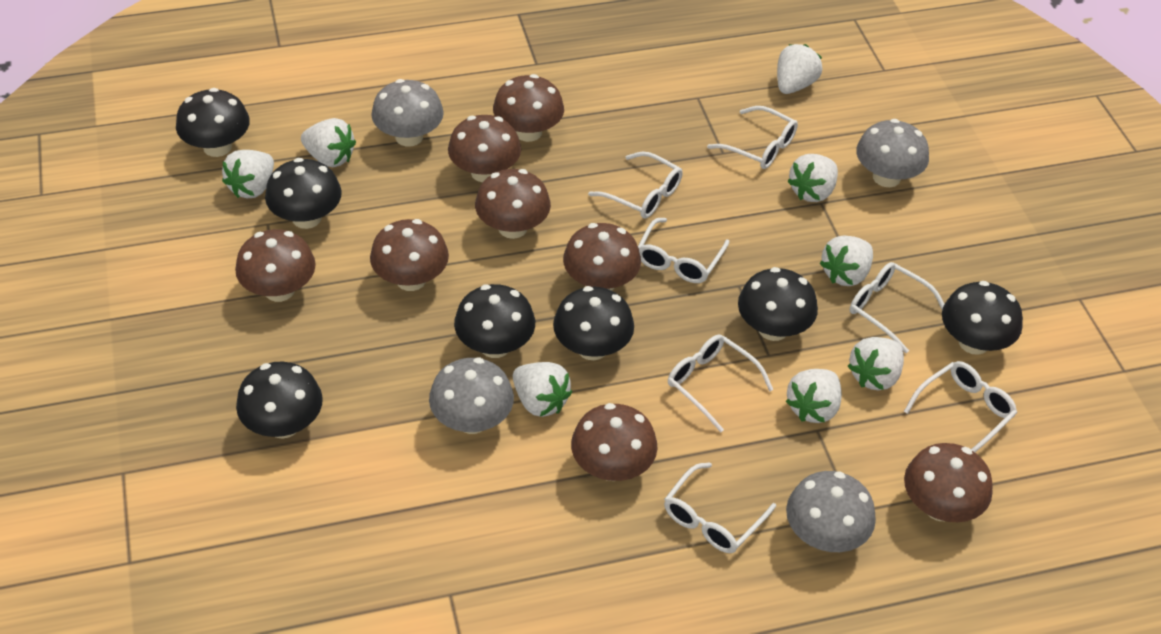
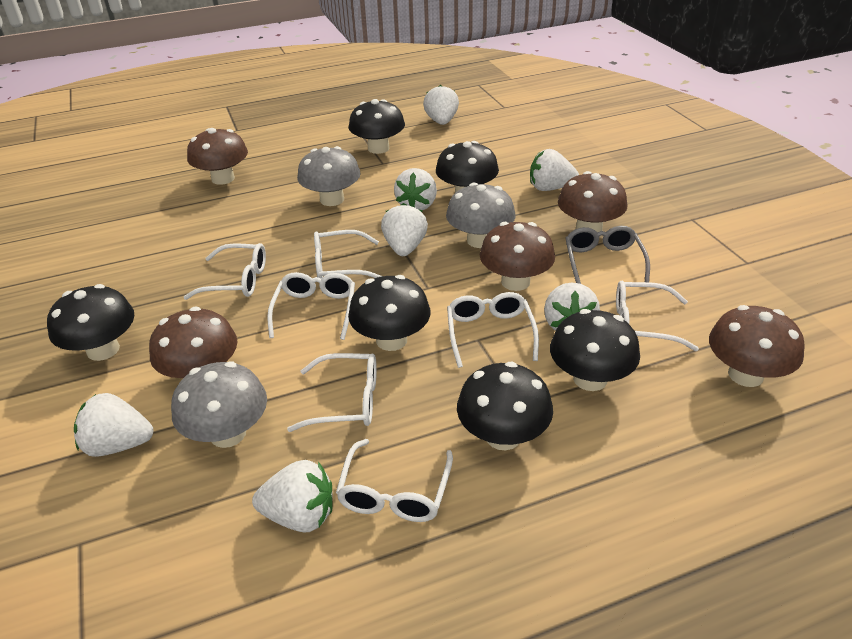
black mushroom: [176,88,250,157] [236,362,323,439] [265,158,342,229] [454,284,535,358] [553,286,634,360] [738,267,818,341] [942,281,1023,355] = 7 -> [47,284,135,361] [348,275,431,351] [349,99,405,154] [436,141,499,193] [457,362,553,450] [550,309,640,391] = 6
brown mushroom: [235,229,316,302] [370,219,449,291] [448,115,521,182] [475,169,551,239] [493,74,564,142] [563,223,641,291] [571,403,658,481] [904,443,993,522] = 8 -> [149,307,237,378] [187,128,248,185] [480,222,555,291] [558,171,627,232] [709,305,805,387] = 5
grey glasses: none = 0 -> [565,226,650,284] = 1
grey mushroom: [371,79,444,147] [429,358,514,434] [786,471,876,552] [856,119,929,187] = 4 -> [171,361,267,448] [297,146,361,206] [446,183,516,248] = 3
white strawberry: [222,150,274,198] [301,118,356,167] [513,362,572,417] [777,44,823,94] [786,369,842,423] [787,154,838,202] [820,235,873,286] [848,337,904,390] = 8 -> [74,393,153,457] [252,460,333,533] [381,203,428,256] [394,168,437,210] [423,85,459,125] [530,149,579,191] [544,283,600,331] = 7

